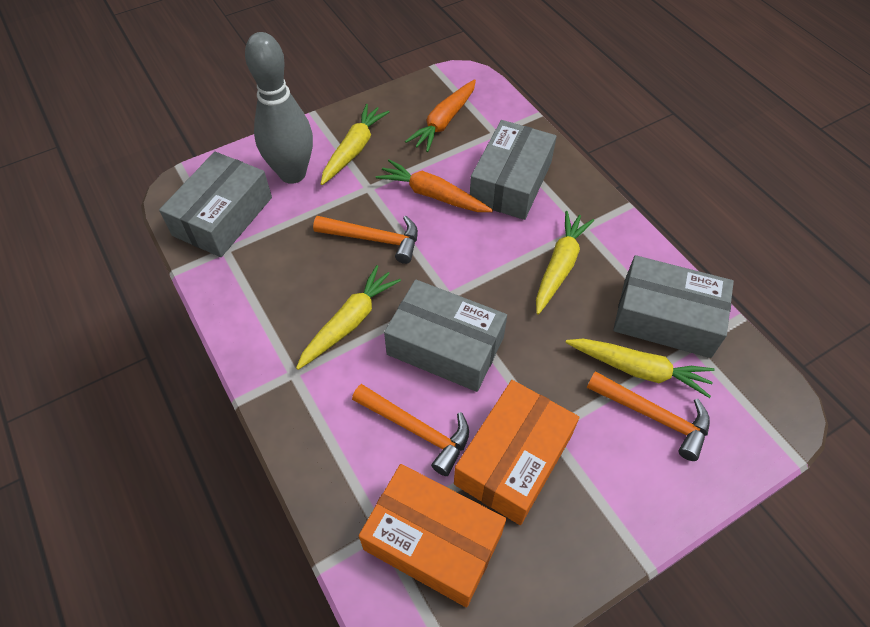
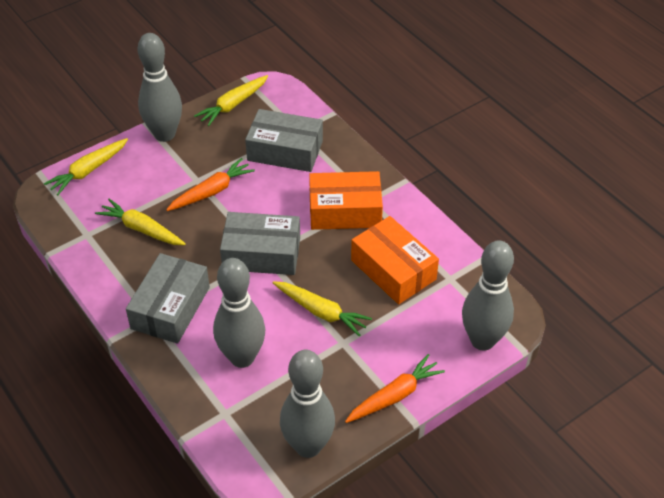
grey bowling pin: [245,32,313,184] = 1 -> [138,33,182,142] [213,258,266,368] [280,350,335,458] [462,240,514,351] = 4
grey box: [159,151,272,257] [384,279,507,392] [470,120,557,220] [613,255,734,358] = 4 -> [126,253,210,344] [220,212,300,275] [245,109,323,172] = 3
orange hammer: [313,216,418,264] [352,384,469,476] [587,371,710,461] = 3 -> none = 0

